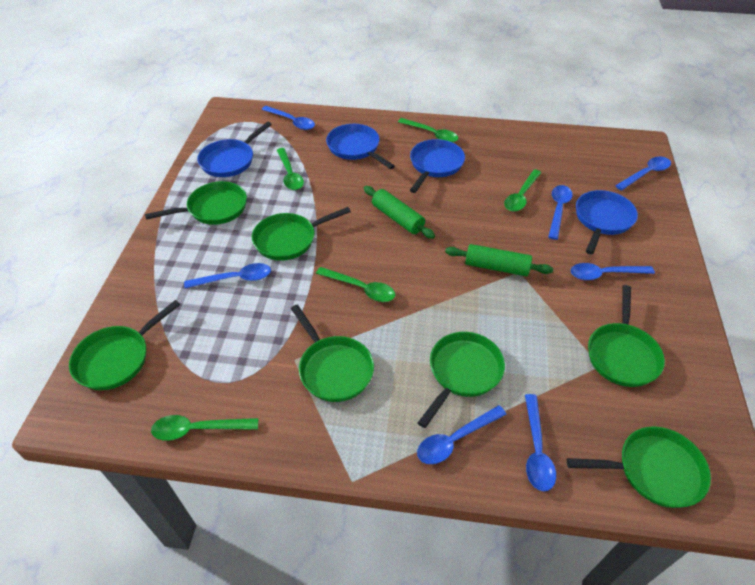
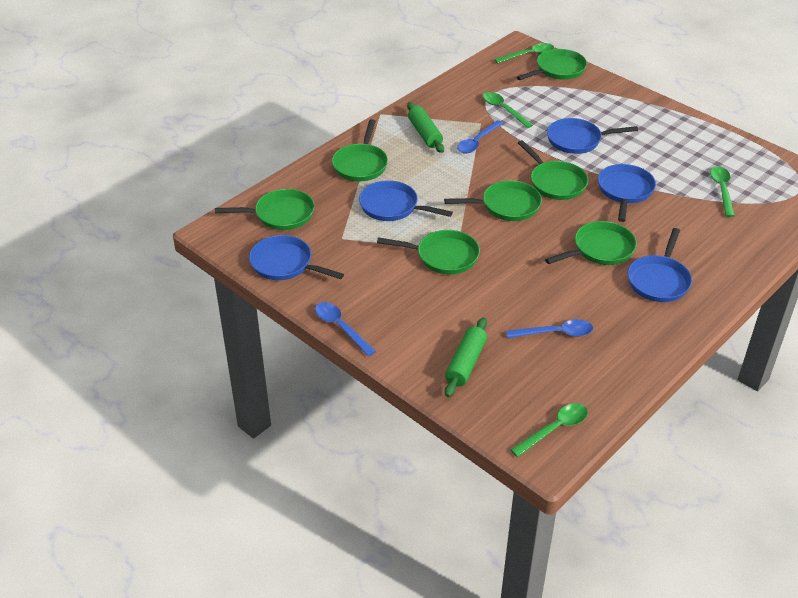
blue pan: [197,122,272,177] [326,124,395,169] [410,139,465,193] [576,190,638,254] = 4 -> [249,235,344,280] [359,181,453,221] [547,118,638,154] [598,164,656,222] [628,228,692,302] = 5
blue spoon: [184,263,271,288] [262,106,315,130] [417,405,507,464] [525,394,556,492] [548,185,572,240] [571,263,655,280] [615,157,671,191] = 7 -> [315,302,376,356] [457,120,503,153] [506,319,593,338] = 3
green spoon: [151,415,258,441] [277,148,304,190] [316,267,395,302] [398,118,458,142] [504,169,541,212] = 5 -> [483,92,533,128] [494,43,554,63] [511,403,588,457] [710,166,735,217] = 4

